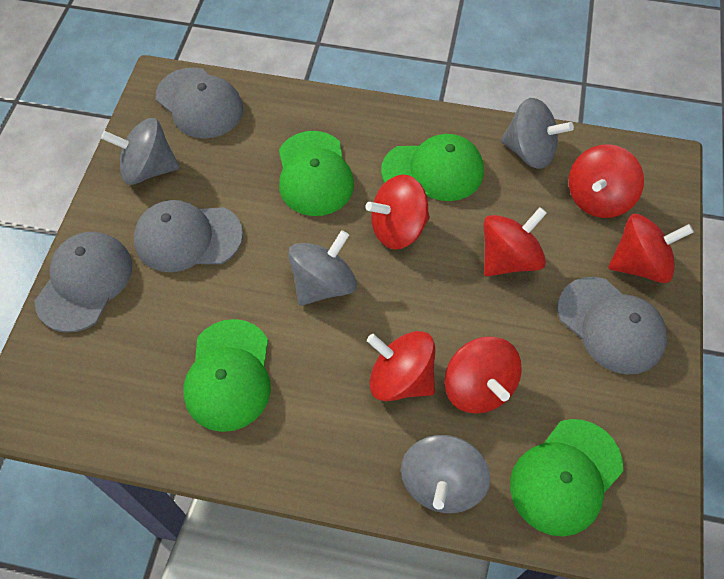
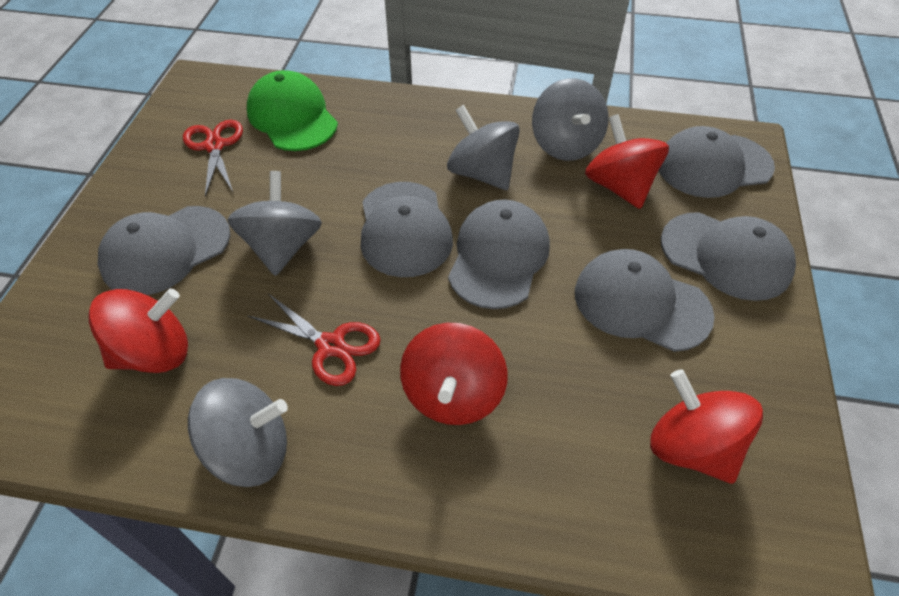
green cap: [183,319,271,432] [279,131,354,216] [381,134,484,201] [510,419,623,536] = 4 -> [247,70,338,151] = 1
grey cap: [35,232,133,332] [134,200,243,272] [156,67,243,139] [557,277,667,375] = 4 -> [98,206,230,295] [361,182,453,277] [448,200,550,309] [575,249,715,352] [659,126,775,198] [661,212,796,301] = 6
red scissors: none = 0 -> [183,120,243,196] [248,294,381,386] = 2
red spinning top: [366,174,430,250] [367,331,435,401] [444,336,522,413] [484,207,547,276] [569,144,644,218] [608,214,694,283] = 6 -> [88,289,188,373] [400,323,508,425] [585,114,669,209] [650,369,763,484] = 4

